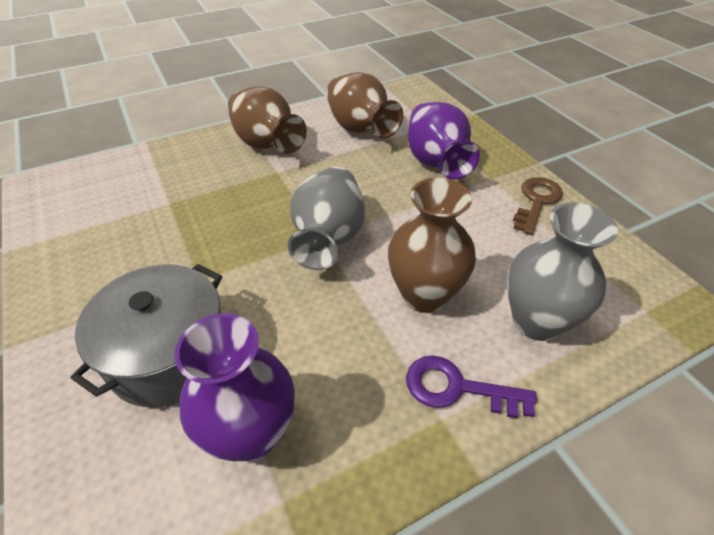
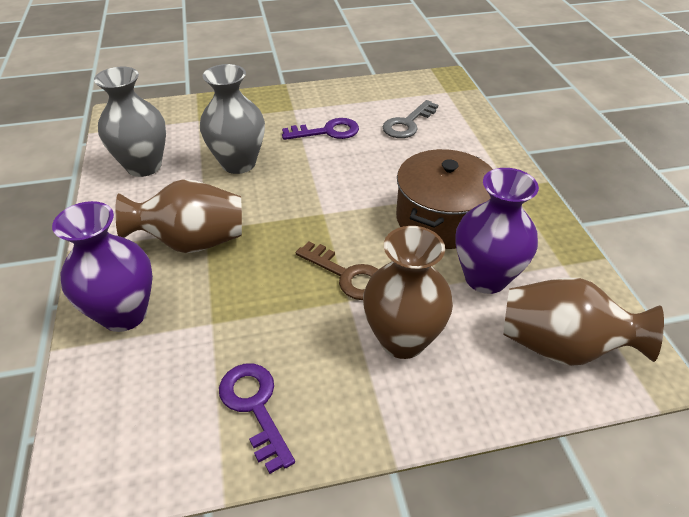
brown pot: none = 0 -> [396,149,493,249] = 1
grey key: none = 0 -> [383,100,438,138] = 1
grey pot: [71,264,222,408] = 1 -> none = 0
purple key: [406,355,537,418] = 1 -> [219,364,295,474] [282,118,359,140] = 2

